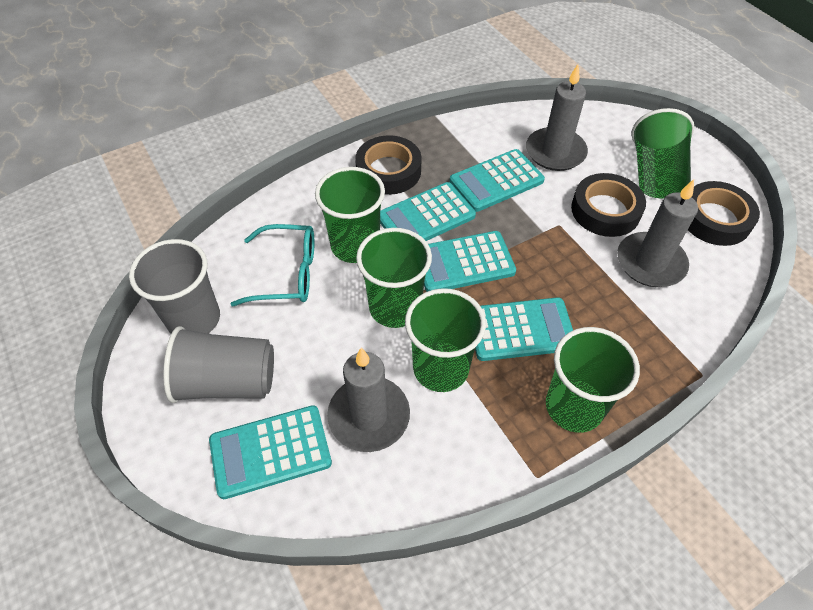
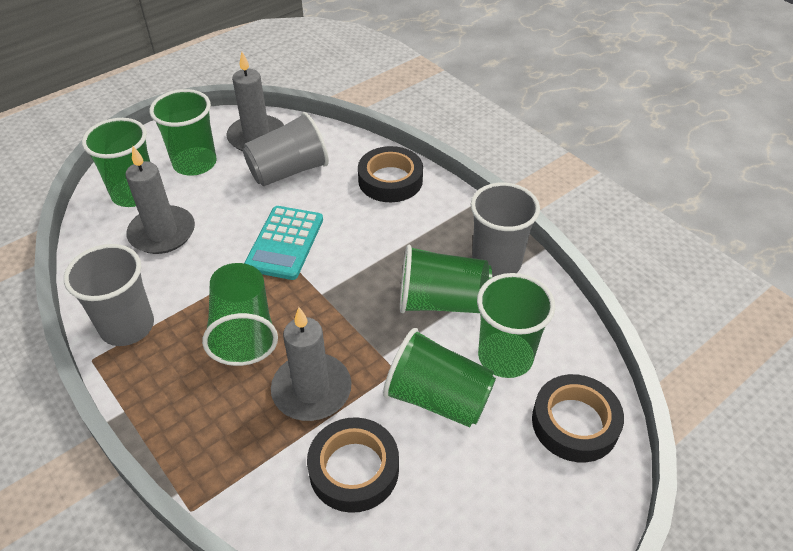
green cup: [315,167,385,263] [356,228,432,328] [405,288,486,392] [546,327,640,433] [631,108,694,198] = 5 -> [82,118,150,207] [149,89,217,176] [202,263,278,366] [383,328,496,427] [400,245,492,313] [477,273,555,378] = 6
grey cup: [129,239,220,334] [163,326,274,403] = 2 -> [64,244,154,346] [243,112,329,186] [471,182,540,278] = 3
turquoise calculator: [209,405,332,499] [380,182,476,241] [424,231,516,292] [450,149,545,212] [475,297,573,361] = 5 -> [244,206,323,280] = 1
turquoise glasses: [230,224,314,306] = 1 -> none = 0

